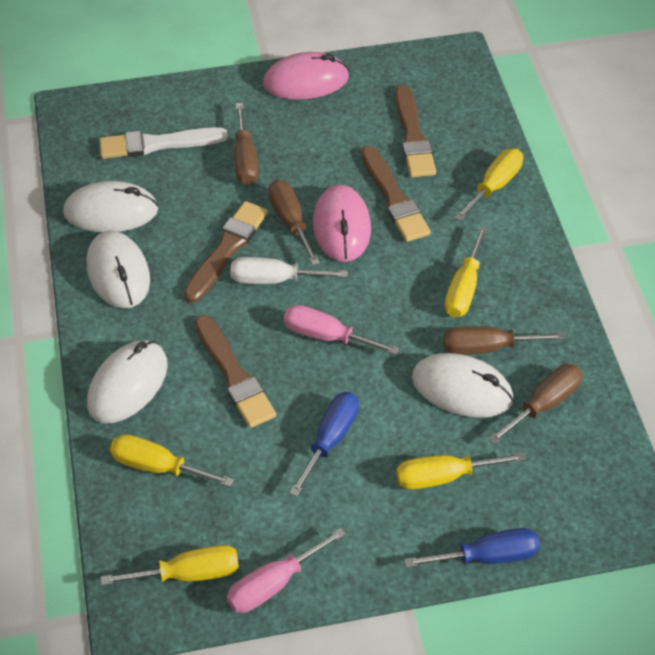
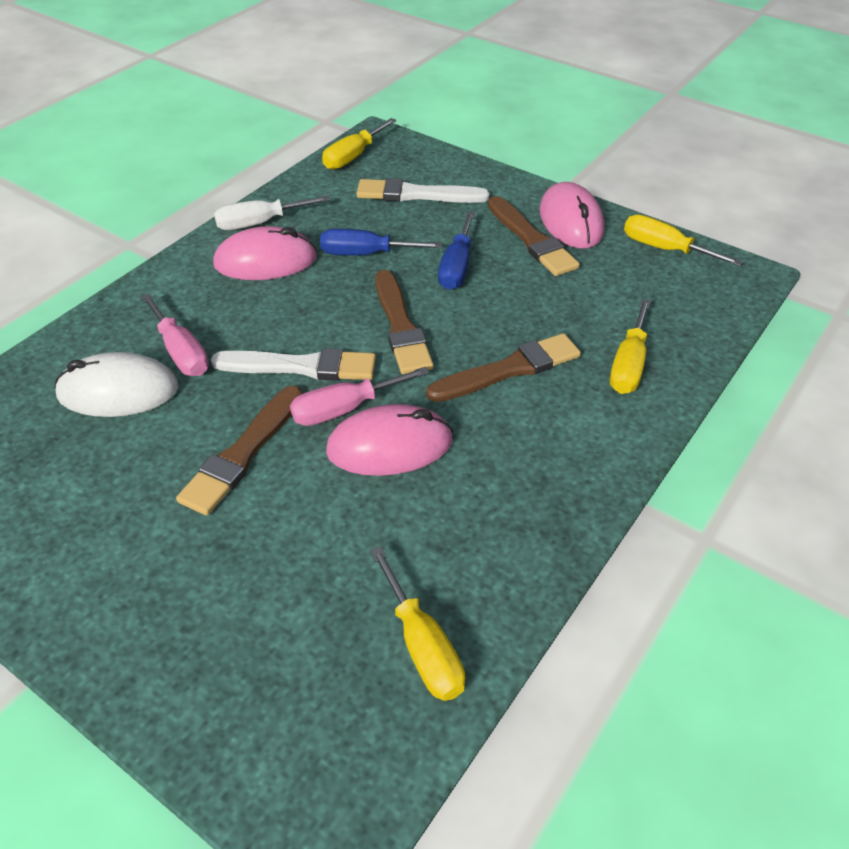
brown screwdriver: [234,103,259,185] [268,180,320,266] [443,326,566,355] [488,364,582,445] = 4 -> none = 0
pink mouse: [263,52,349,100] [313,185,371,262] = 2 -> [213,226,317,280] [326,404,453,476] [539,182,604,248] = 3
white brush: [99,127,228,159] = 1 -> [211,348,376,380] [356,178,489,203] = 2
white mouse: [63,181,158,232] [87,231,150,308] [87,340,168,423] [412,353,514,418] = 4 -> [54,352,178,417] = 1
yellow screwdriver: [100,545,239,586] [110,434,234,487] [396,452,526,490] [445,226,488,317] [455,149,523,222] = 5 -> [322,118,397,170] [370,546,465,701] [610,299,651,394] [624,215,743,266] = 4

